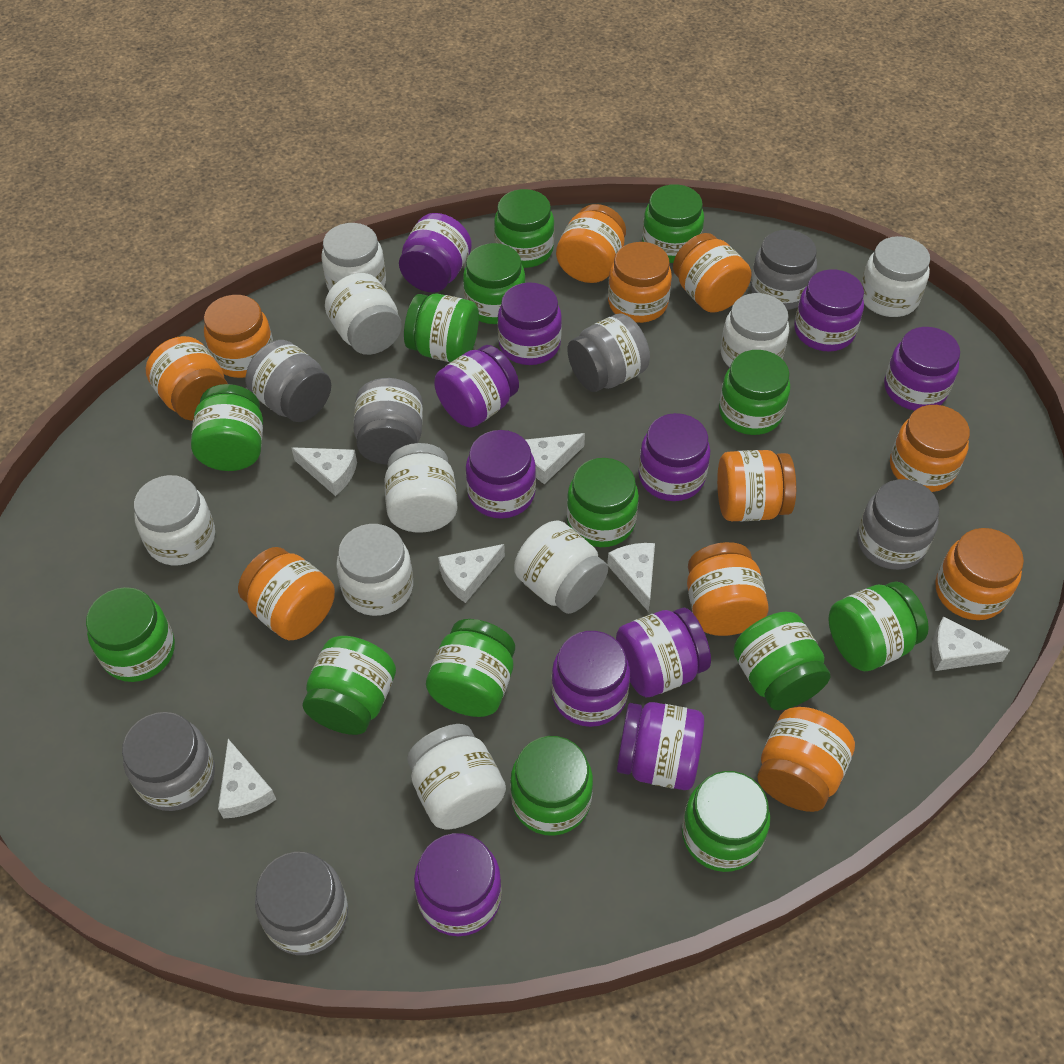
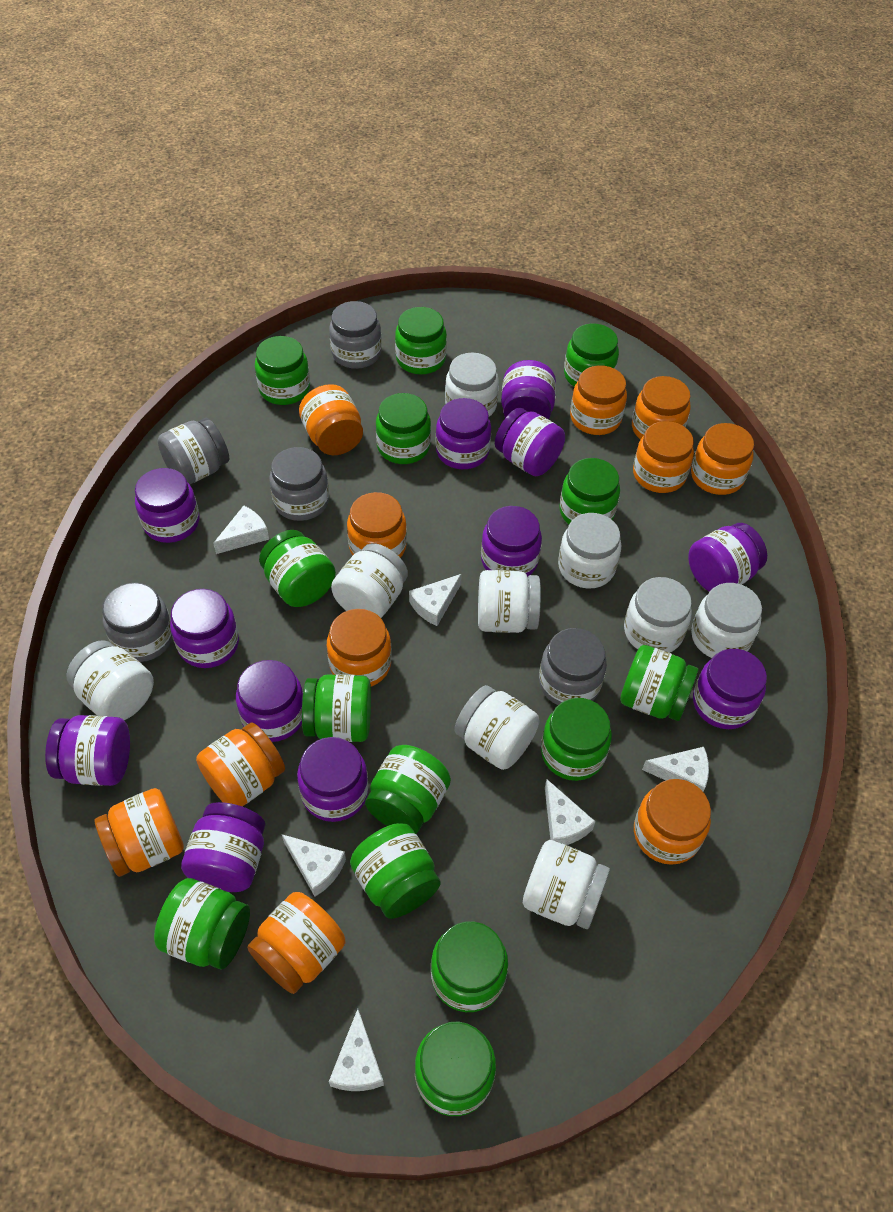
grey jar: [122,712,215,811] [246,340,331,422] [255,852,348,955] [354,378,423,465] [567,313,650,392] [750,230,817,310] [857,479,939,570] = 7 -> [102,583,173,662] [158,418,229,484] [269,447,329,521] [329,301,382,369] [539,628,607,705] = 5
purple jar: [399,213,472,293] [414,833,502,936] [434,345,519,428] [466,430,536,519] [498,282,562,365] [551,631,630,727] [616,608,711,698] [617,702,704,790] [639,413,710,501] [794,269,864,352] [884,327,960,411] = 11 -> [45,715,130,786] [135,468,200,543] [170,589,239,668] [181,802,265,892] [236,660,303,742] [297,737,369,822] [436,398,491,469] [481,506,542,577] [495,408,565,476] [501,360,556,419] [688,523,767,592] [693,649,767,729] = 12

